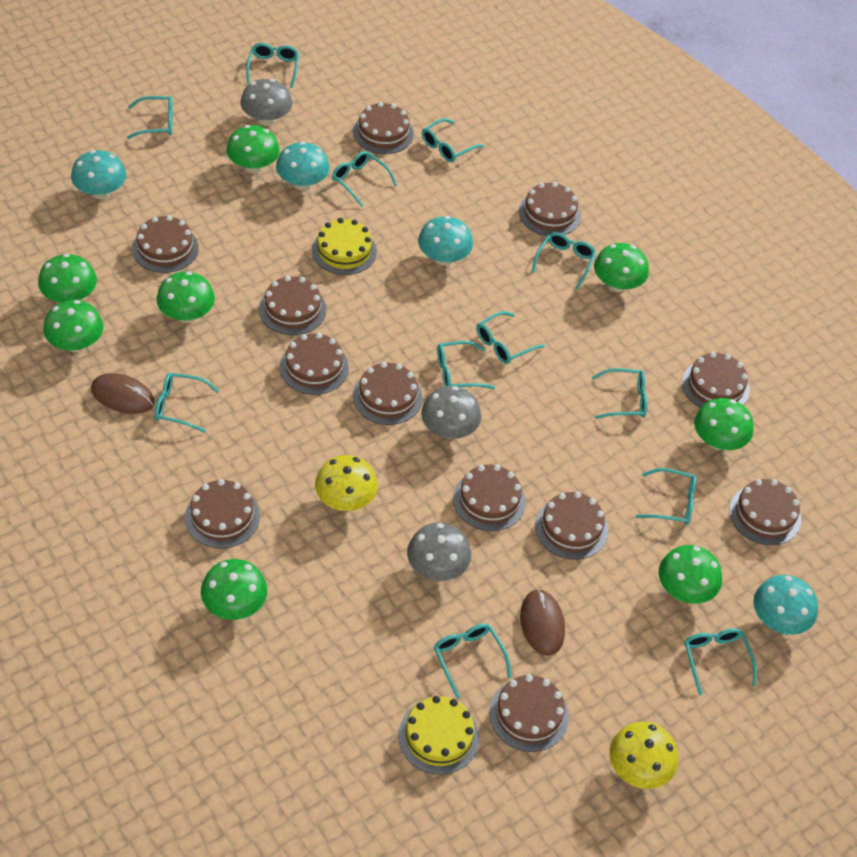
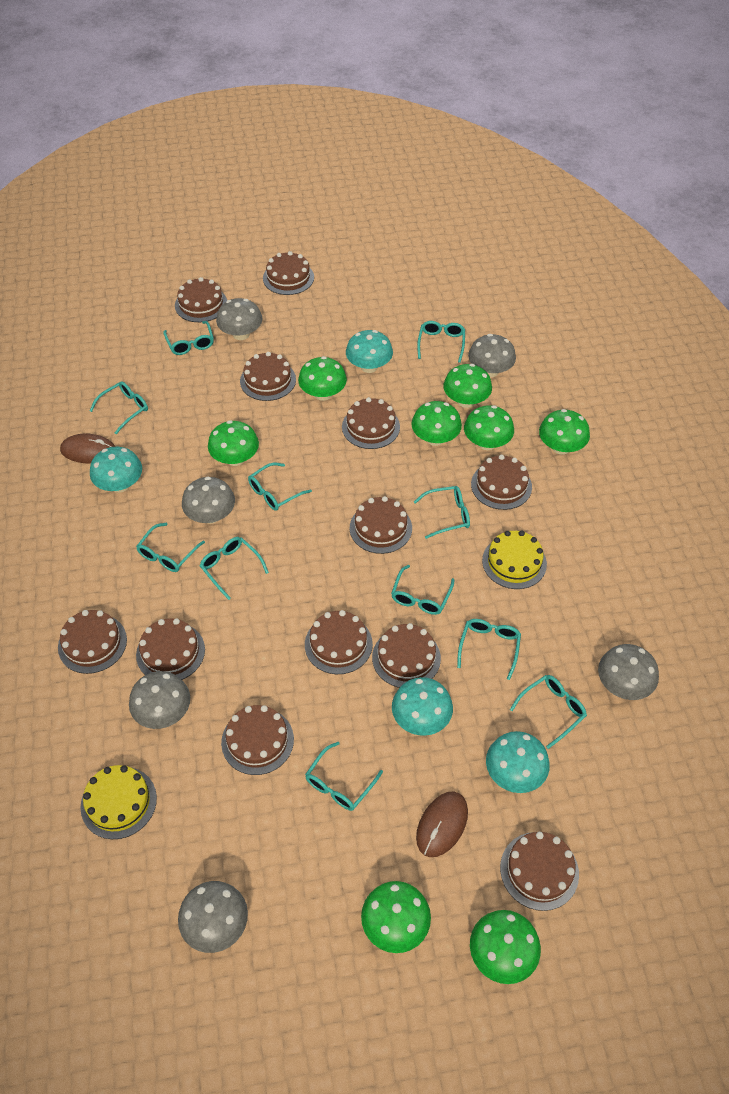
grey mushroom: [240,79,292,126] [407,523,471,581] [421,386,481,439] = 3 -> [129,671,190,729] [178,881,248,953] [182,477,235,524] [216,298,262,340] [468,334,516,377] [598,644,659,700] = 6
turquoise glasses: [127,96,173,139] [155,373,219,433] [246,43,299,88] [332,151,397,207] [422,118,484,162] [434,623,512,698] [437,341,495,389] [477,311,545,364] [532,232,596,290] [592,368,647,419] [636,468,696,525] [684,628,757,695] = 12 -> [90,381,148,434] [136,523,205,572] [163,321,214,355] [200,537,269,600] [248,462,312,511] [305,742,383,811] [391,565,454,615] [414,486,470,539] [417,321,465,363] [457,619,521,680] [510,675,587,749] = 11
yellow mushroom: [315,455,378,511] [609,722,678,789] = 2 -> none = 0

